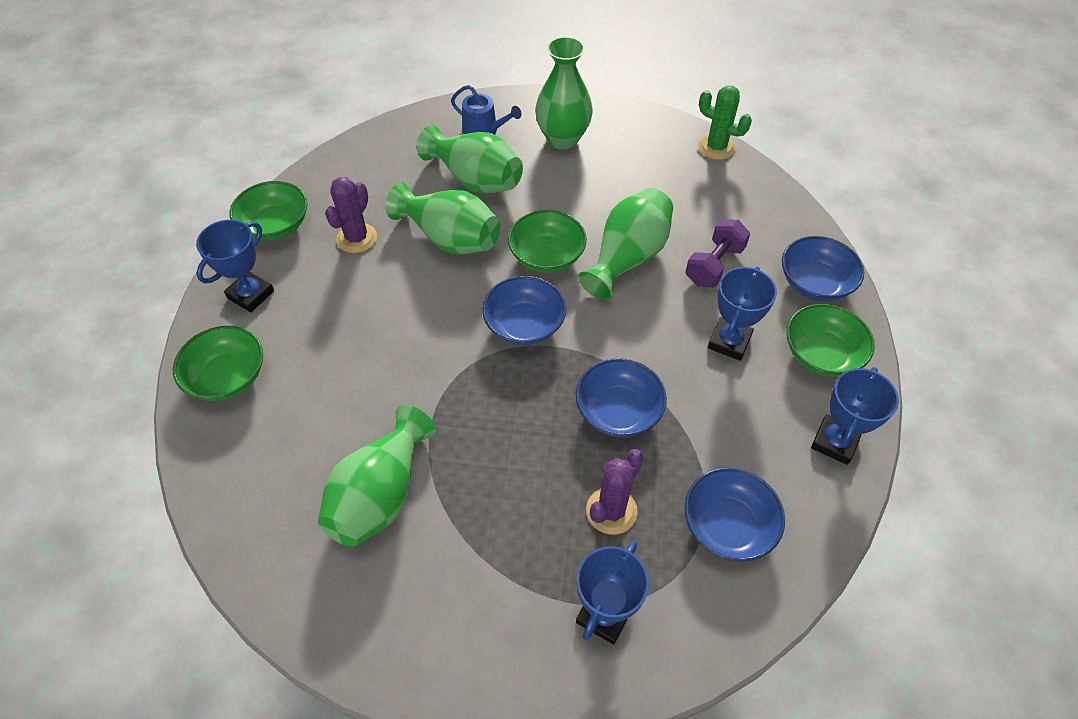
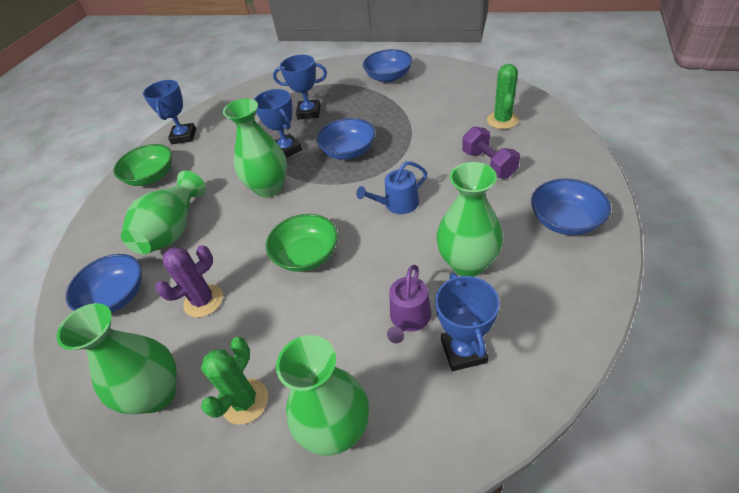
green bowl: [173,326,263,401] [229,181,307,241] [508,210,587,273] [786,304,875,377] = 4 -> [113,144,172,186] [266,214,338,272] = 2
green cactus: [698,85,752,160] = 1 -> [201,337,268,425] [487,64,519,129] = 2
purple cactus: [325,177,377,253] [586,449,644,535] = 2 -> [156,245,223,318] = 1
purple watering can: none = 0 -> [387,265,431,343] = 1

